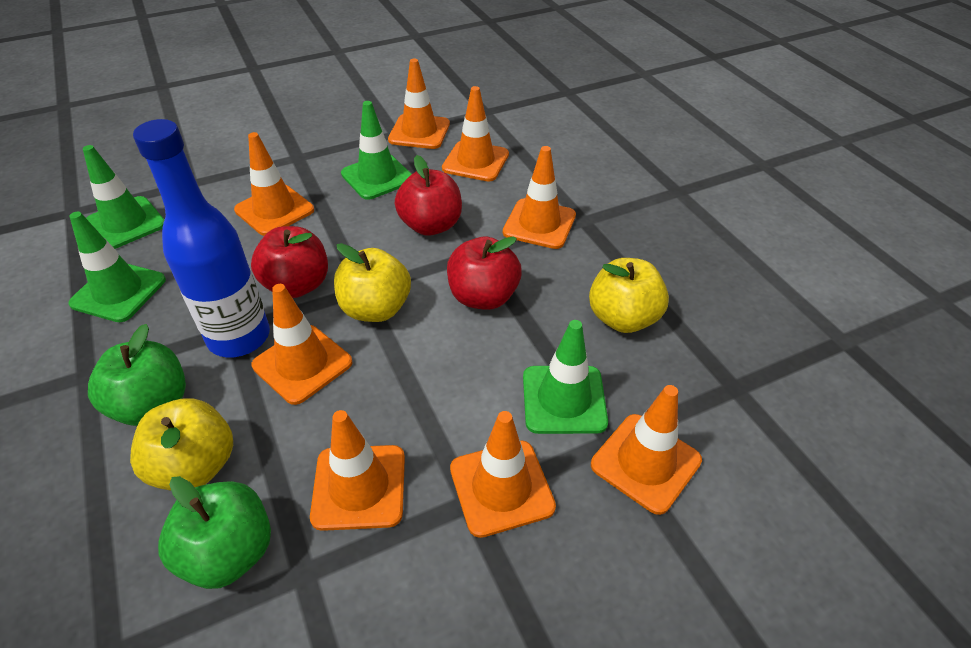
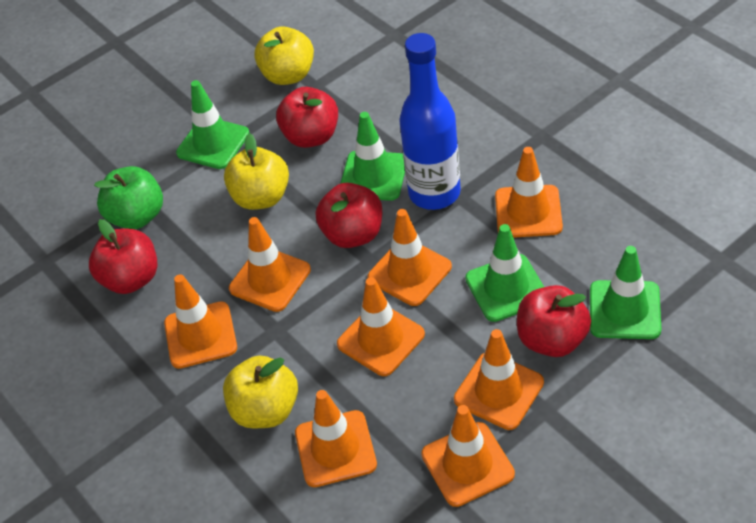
green apple: [88,324,186,426] [158,476,271,589] = 2 -> [94,166,163,229] = 1
red apple: [251,226,328,298] [395,155,462,236] [447,236,522,310] = 3 -> [89,219,158,294] [276,87,338,148] [316,183,383,248] [517,285,591,357] = 4

